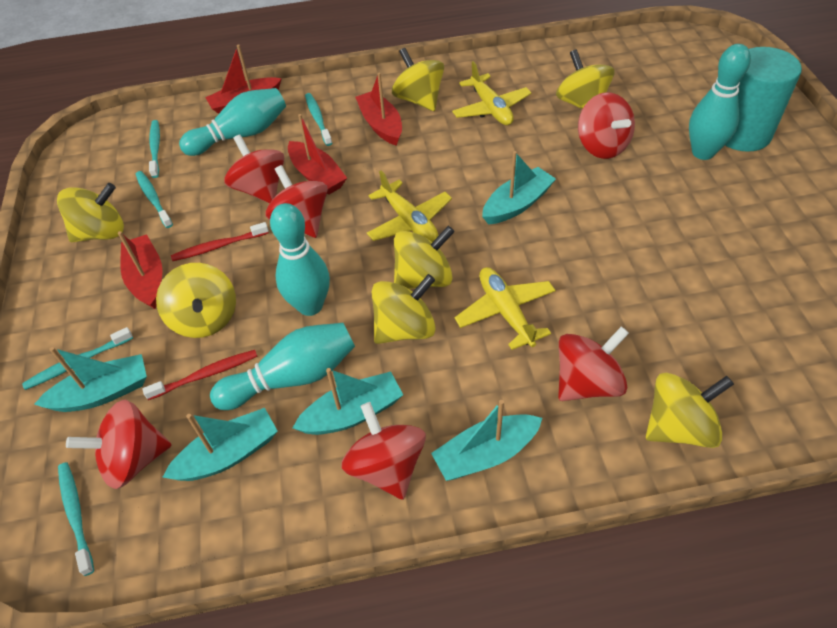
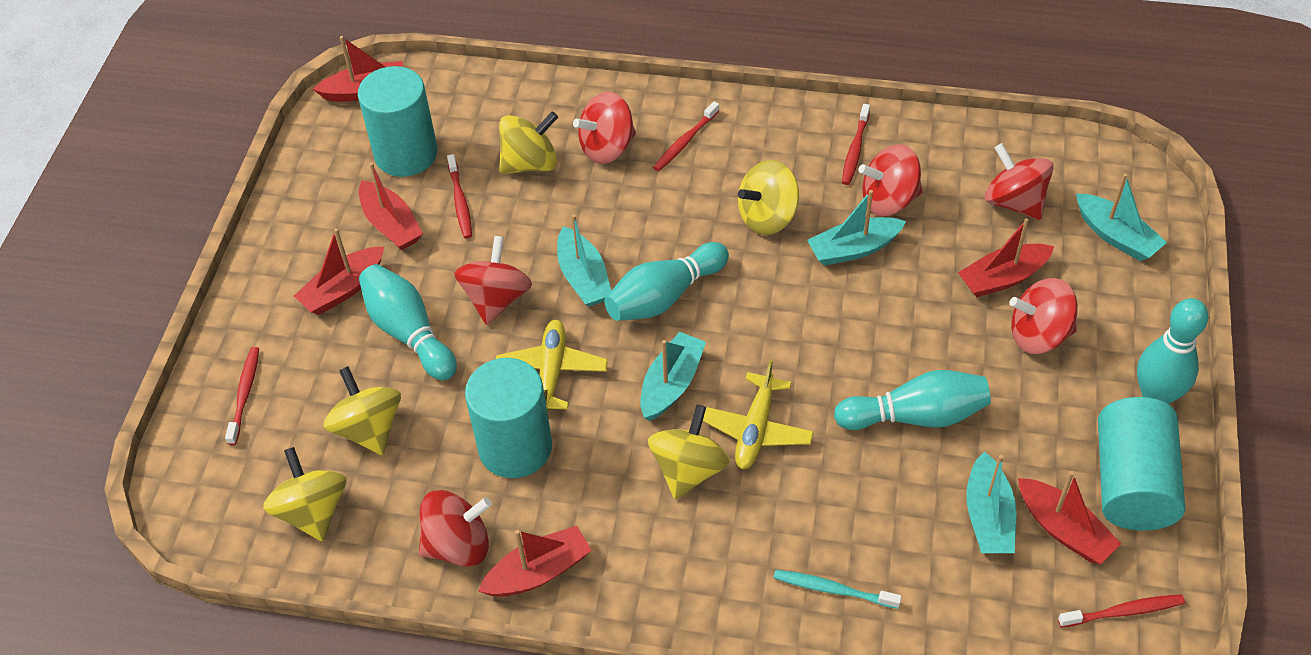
red boat: [118,231,162,309] [205,45,282,114] [288,114,347,195] [355,72,402,146] = 4 -> [294,228,384,315] [313,36,404,102] [359,162,423,250] [478,526,592,597] [958,218,1054,297] [1018,471,1121,564] = 6
red toothbrush: [142,350,257,400] [171,222,269,261] = 2 -> [225,347,259,445] [447,154,472,238] [653,101,720,171] [842,104,870,185] [1058,594,1185,628] = 5
turquoise cylinder: [725,47,802,152] = 1 -> [358,66,438,177] [465,358,552,478] [1098,397,1185,531] = 3
turquoise toothbrush: [22,327,133,390] [58,462,94,576] [136,171,173,228] [149,120,160,178] [305,93,332,146] = 5 -> [774,570,902,609] = 1
yellow plane: [367,170,452,242] [452,61,531,125] [454,267,556,350] = 3 -> [496,320,608,412] [703,360,814,469] = 2
yellow spinning top: [57,183,124,242] [156,263,236,338] [371,274,435,344] [392,48,444,111] [394,226,455,289] [556,49,614,109] [646,373,734,448] = 7 -> [263,447,347,542] [324,366,401,455] [499,111,558,174] [648,404,730,500] [738,160,799,235] = 5

